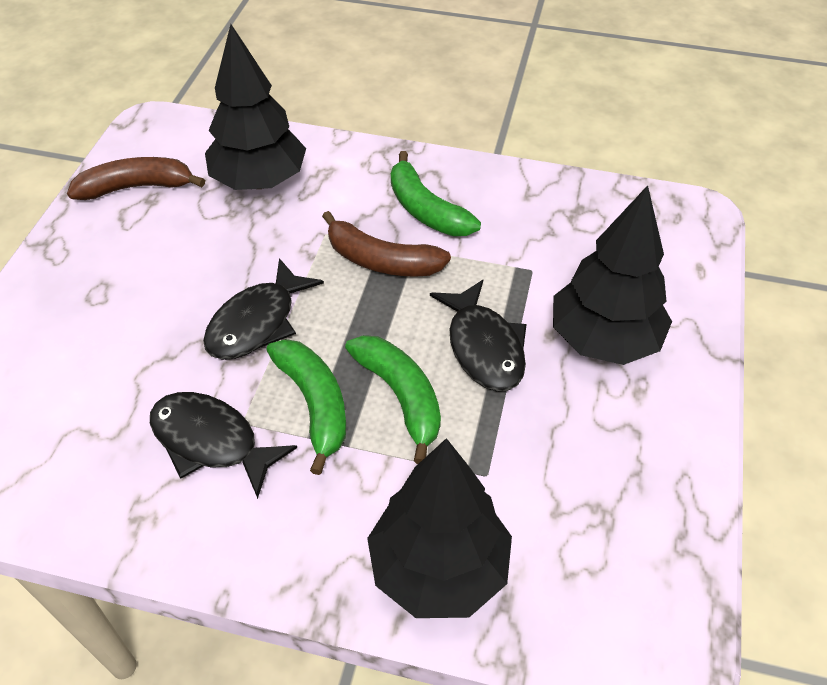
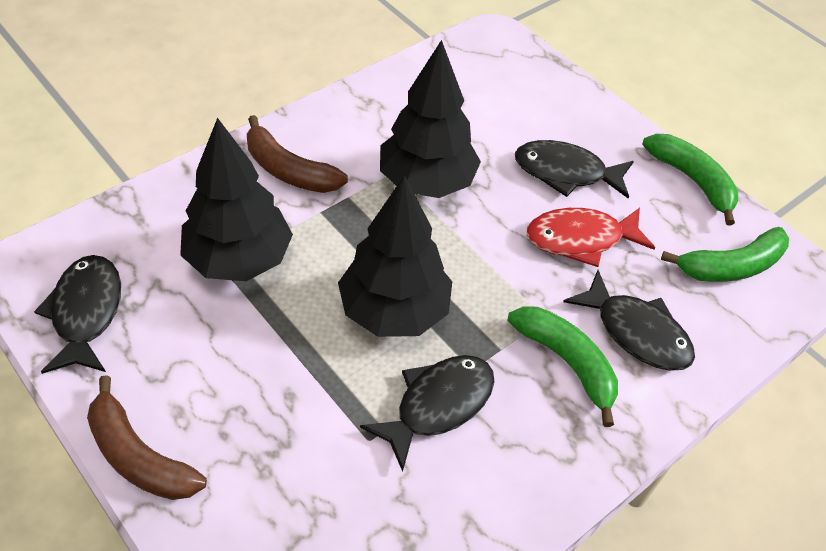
black fish: [150,392,297,499] [203,258,324,360] [430,280,527,391] = 3 -> [34,255,121,374] [360,355,495,472] [515,140,634,199] [563,270,695,371] = 4
red fish: none = 0 -> [526,208,655,267] = 1

